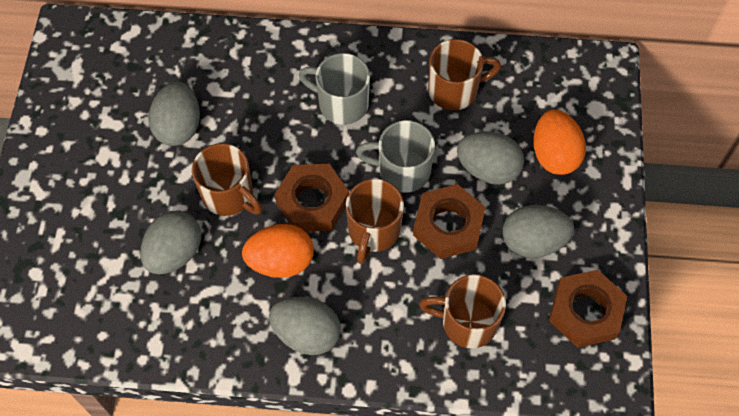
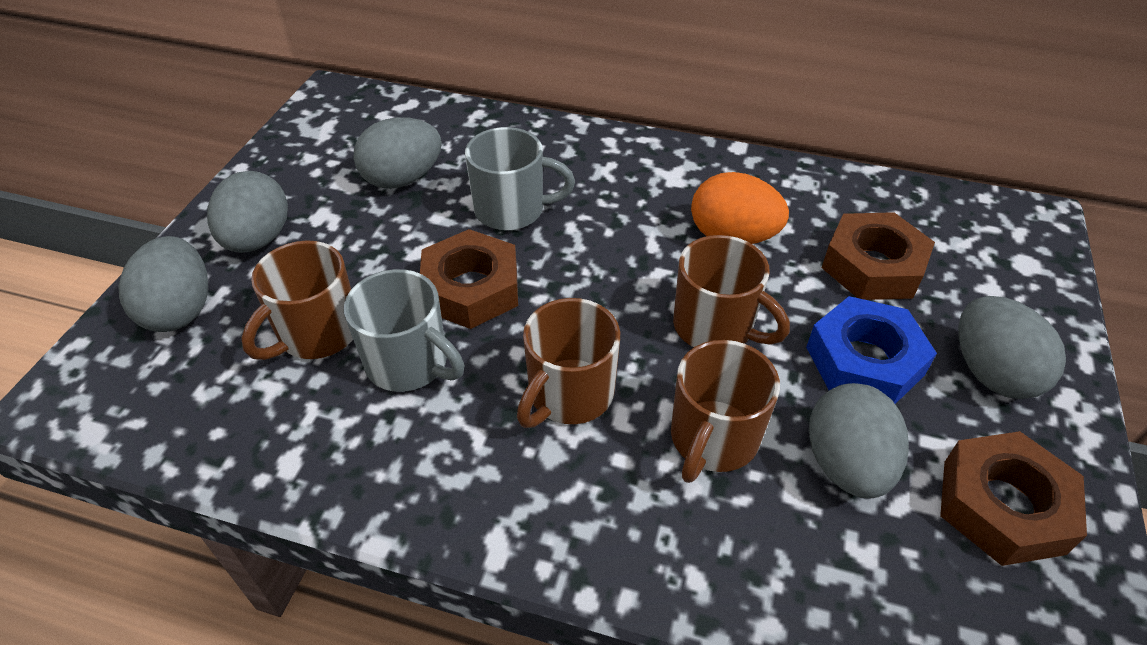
blue nut: none = 0 -> [806,296,937,404] = 1
orange egg: [242,224,314,278] [533,110,586,175] = 2 -> [691,172,789,244] = 1

